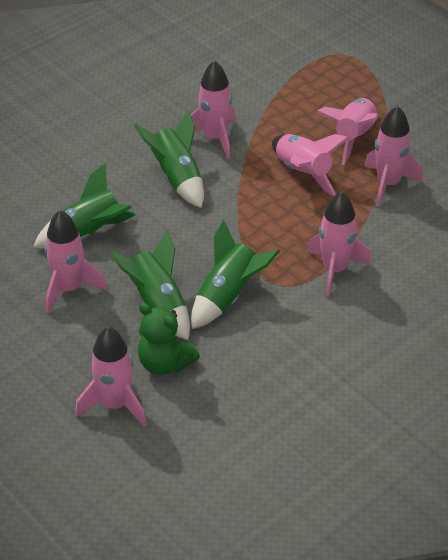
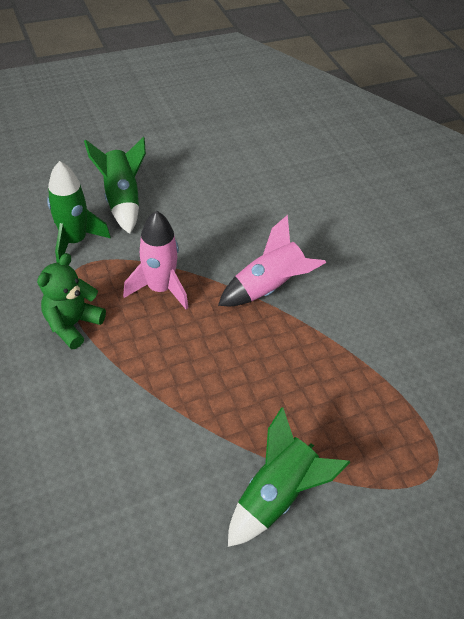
green rocket: [33,163,136,249] [109,231,190,340] [134,110,204,208] [191,220,280,329] = 4 -> [47,161,111,263] [84,137,146,234] [228,407,350,547] = 3
pink rocket: [45,210,107,314] [75,327,147,427] [191,60,236,159] [272,134,349,196] [307,191,371,297] [316,98,378,165] [364,106,423,206] = 7 -> [123,210,188,310] [218,215,326,306] = 2

